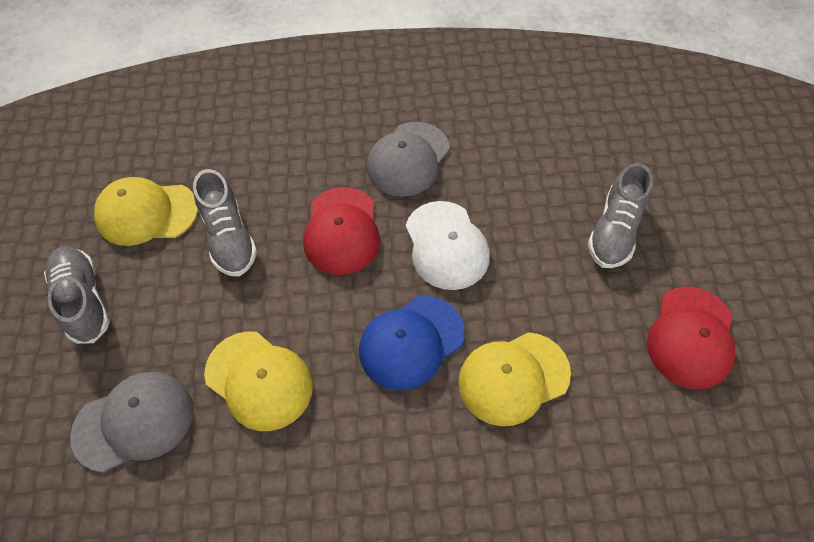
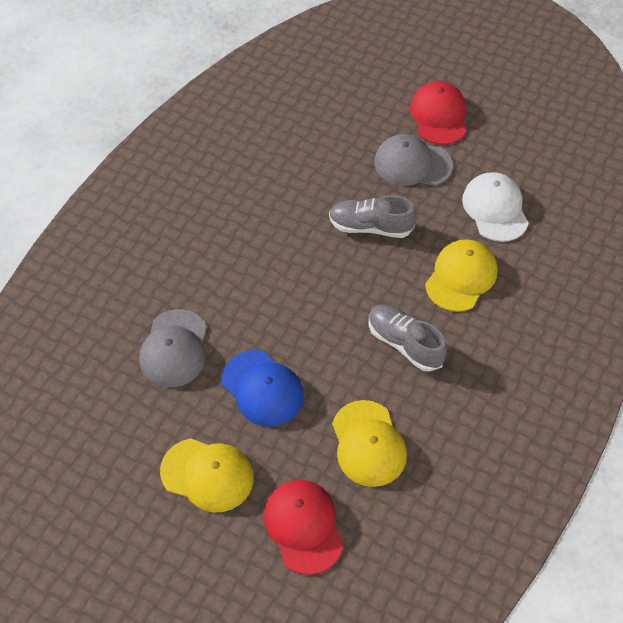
grey shoe: [44,246,110,344] [193,169,257,276] [588,163,653,268] = 3 -> [329,195,417,238] [368,304,447,372] = 2

